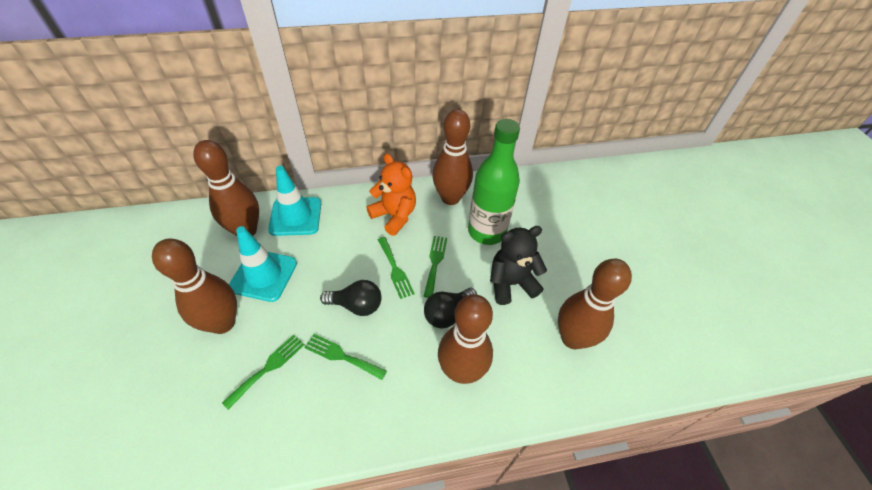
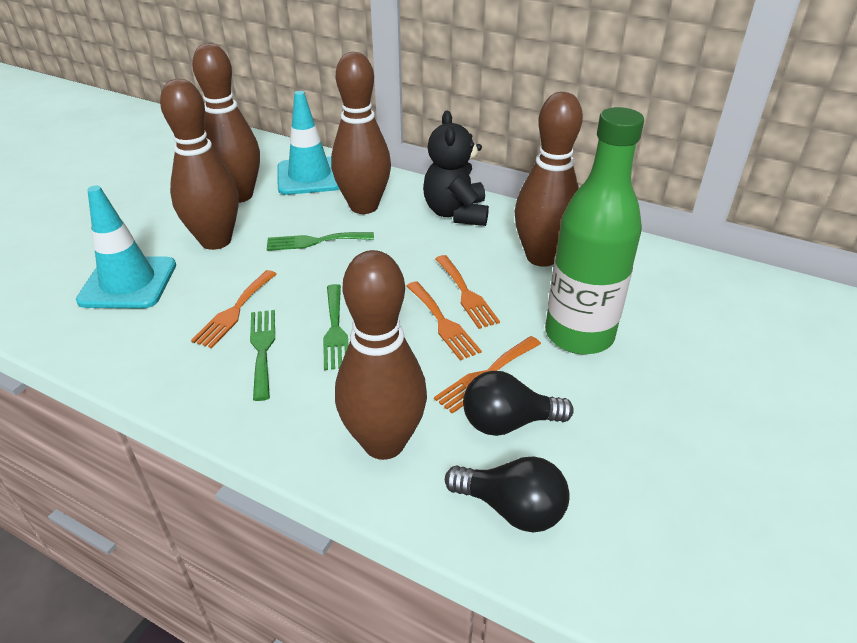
green fork: [222,334,305,410] [304,334,387,380] [378,237,415,299] [423,236,447,298] = 4 -> [250,310,275,401] [267,232,374,251] [323,284,348,370] = 3
orange fork: none = 0 -> [191,270,276,348] [407,281,482,360] [434,336,541,414] [435,255,500,329] = 4
orange teddy bear: [366,153,416,236] = 1 -> none = 0

